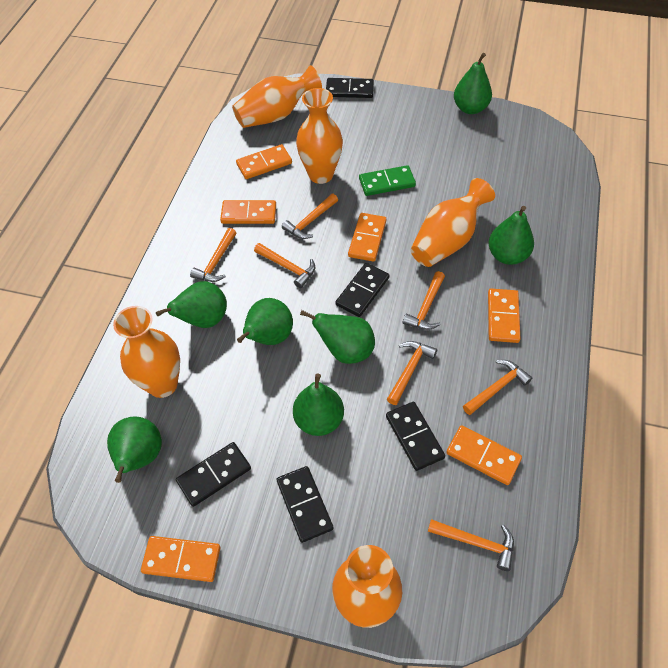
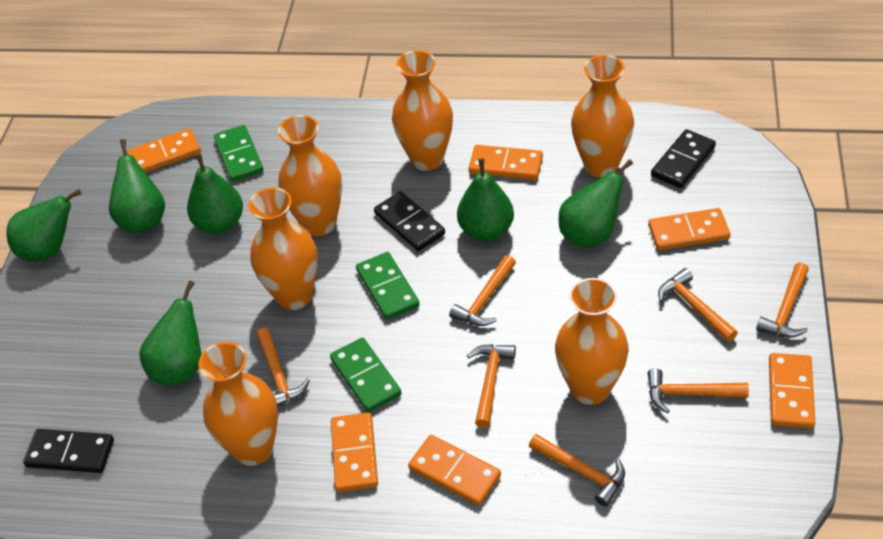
black domino: [176,442,251,507] [277,466,333,543] [326,78,374,98] [336,263,389,317] [386,402,445,471] = 5 -> [23,429,114,473] [374,191,445,251] [651,129,716,188] = 3
green domino: [359,165,416,196] = 1 -> [214,125,263,182] [330,338,401,412] [356,252,420,320] = 3
green pear: [107,416,162,483] [156,281,227,328] [237,298,293,345] [293,373,344,436] [300,310,375,364] [454,53,492,114] [489,206,534,265] = 7 -> [6,189,82,261] [109,139,165,233] [139,280,201,386] [187,153,243,234] [457,158,514,241] [558,159,633,248] = 6
orange vase: [113,306,180,398] [232,65,322,128] [296,88,343,184] [332,545,402,628] [411,178,495,267] = 5 -> [198,342,278,466] [248,187,318,310] [278,115,342,236] [392,50,453,171] [555,278,629,405] [571,55,634,178] = 6

